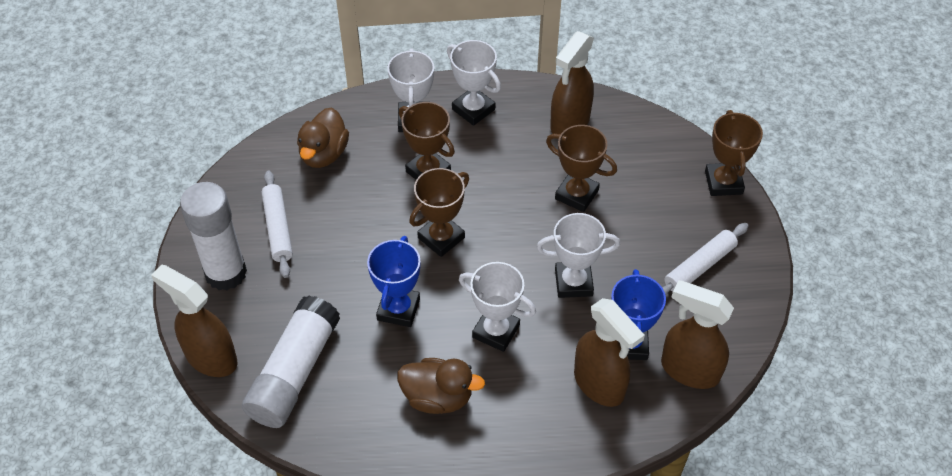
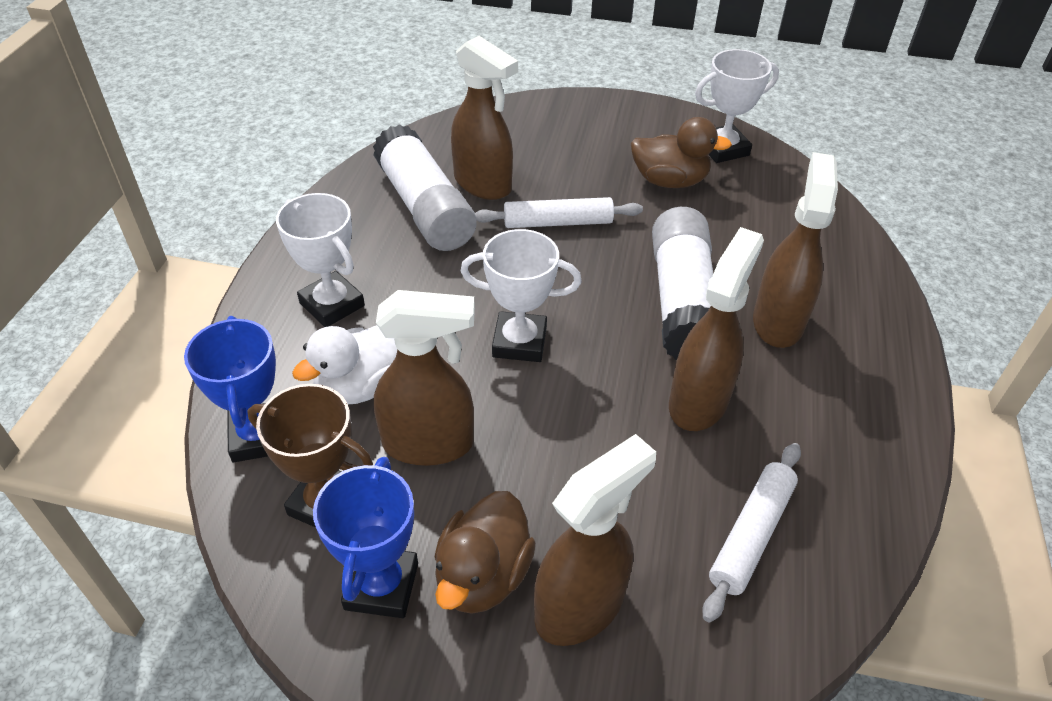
brown spray bottle: [151,265,238,377] [550,31,594,134] [574,298,645,407] [661,280,734,389] = 4 -> [374,290,475,466] [451,36,518,200] [534,434,656,646] [669,227,764,431] [753,152,838,348] = 5
brown trophy: [399,102,455,180] [409,168,469,257] [546,125,617,212] [705,110,763,196] = 4 -> [248,384,373,528] = 1
white duck: none = 0 -> [292,325,397,404] = 1
white trophy: [387,49,434,132] [447,40,501,126] [459,262,536,352] [536,213,620,298] = 4 -> [276,193,365,327] [460,229,582,362] [695,49,779,163] = 3

